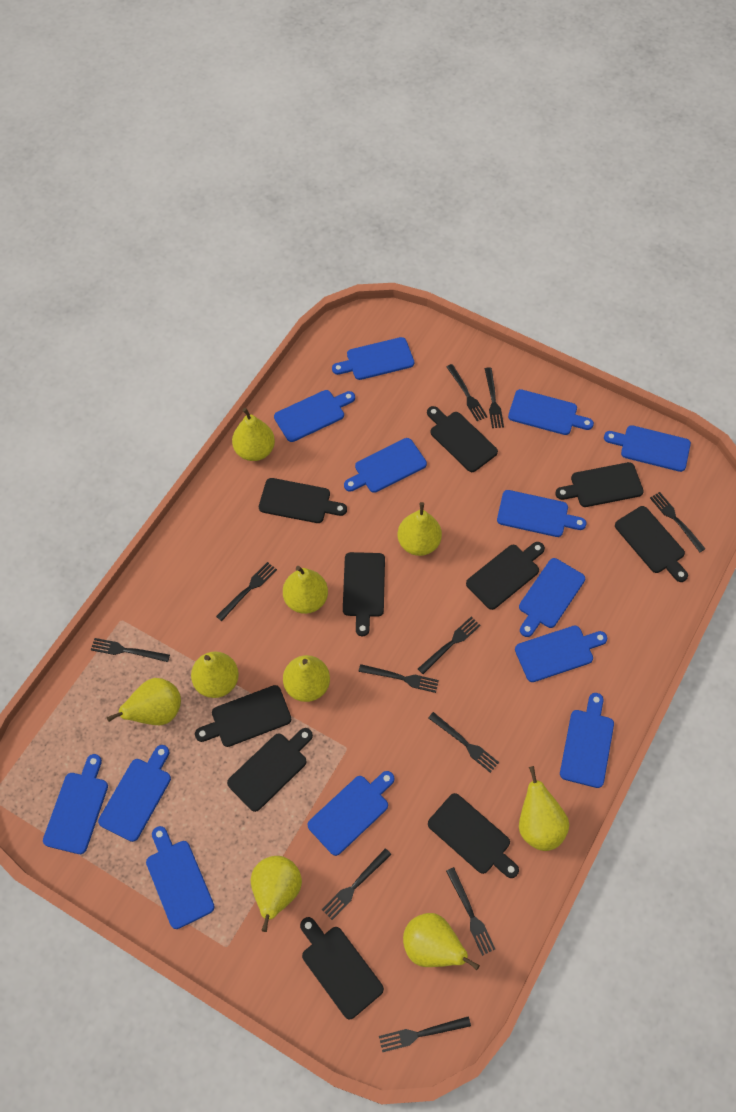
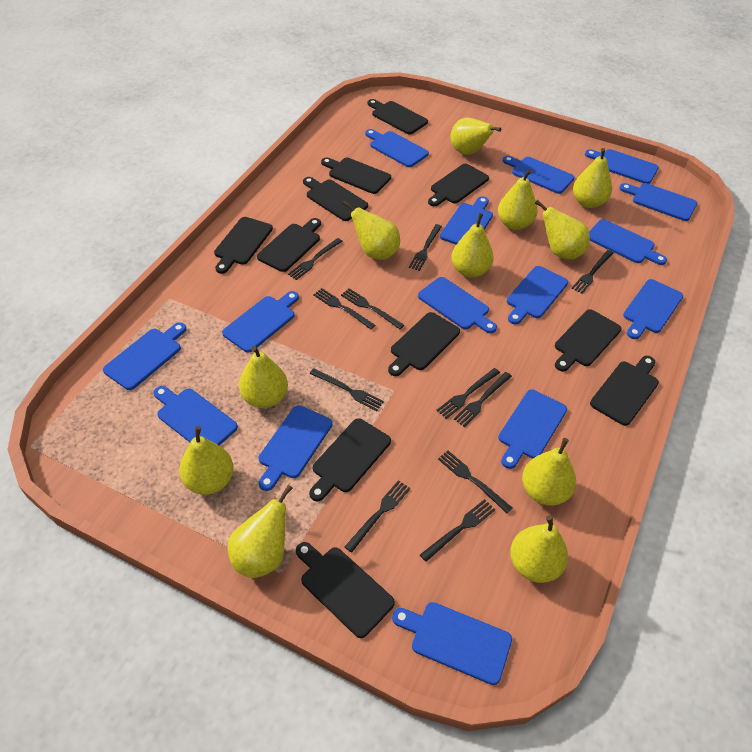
black cutting board: [195,685,291,747] [227,728,313,812] [259,478,347,523] [300,917,384,1019] [343,552,385,636] [427,406,498,472] [428,793,519,878] [466,542,545,610] [555,462,644,507] [615,506,688,582] = 10 -> [214,217,273,274] [257,218,321,272] [296,542,395,638] [303,177,368,221] [309,418,391,501] [321,157,391,194] [367,99,428,134] [388,312,460,376] [428,164,489,206] [555,309,621,372] [590,356,659,426] = 11
blue cutting board: [43,754,108,854] [98,745,171,842] [146,826,215,929] [274,390,355,442] [307,771,395,856] [332,337,414,380] [344,438,427,493] [497,490,586,537] [508,389,594,435] [515,626,607,682] [519,558,585,637] [560,693,614,788] [604,425,691,472] = 13 -> [103,322,186,390] [154,386,238,446] [222,291,299,353] [259,405,333,491] [365,129,429,167] [392,602,512,685] [418,277,497,333] [440,196,493,245] [498,389,567,469] [503,156,574,194] [507,266,568,324] [585,149,659,184] [589,219,667,265] [619,183,697,221] [623,279,683,339] = 15
yellow pear: [107,678,181,725] [191,652,239,698] [232,408,275,461] [251,856,302,932] [283,566,328,614] [283,655,330,702] [397,502,442,556] [403,913,480,970] [519,766,569,851] = 9 -> [179,426,234,495] [228,485,293,578] [239,346,288,408] [342,200,400,260] [450,118,501,155] [451,213,494,278] [498,169,538,230] [510,515,568,583] [522,438,576,506] [535,200,590,259] [573,148,612,208] = 11

